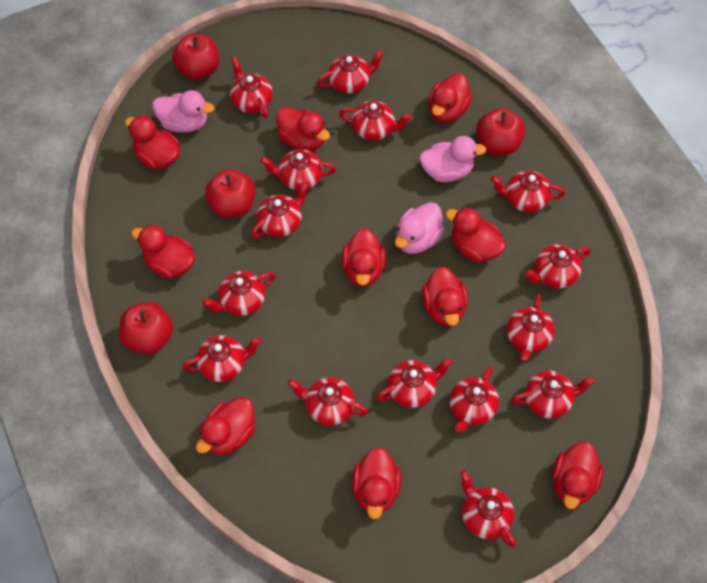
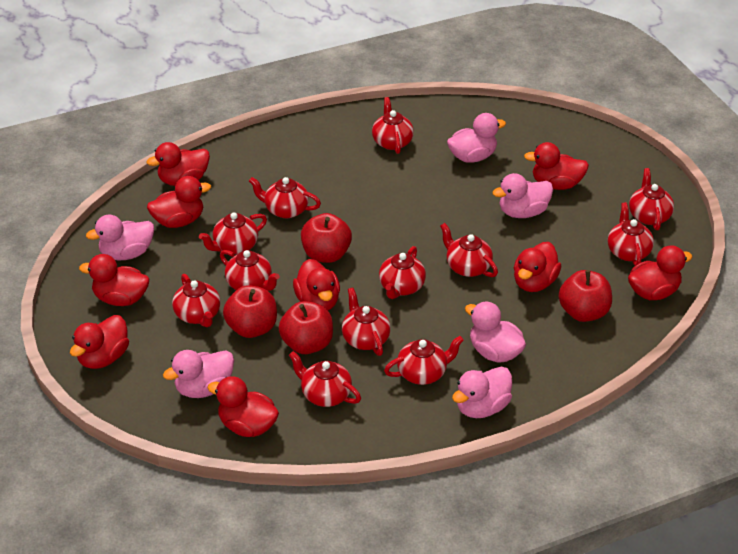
pink duck: [153,90,214,133] [395,202,444,254] [419,136,486,182] = 3 -> [86,215,154,260] [163,350,234,398] [447,113,506,163] [452,367,512,418] [465,302,526,363] [492,173,553,218] = 6
red duck: [125,115,180,170] [131,225,195,279] [196,397,256,455] [276,107,330,151] [342,228,386,287] [352,447,401,519] [422,267,468,326] [429,73,472,123] [446,207,506,263] [552,442,603,509] = 10 -> [70,315,129,369] [79,254,149,306] [147,142,210,186] [147,176,211,228] [207,376,279,437] [293,259,340,310] [514,242,561,292] [524,142,589,190] [628,245,692,300] = 9
red teapot: [182,335,261,382] [202,271,276,316] [230,57,273,118] [251,182,309,239] [260,149,336,190] [288,377,369,426] [317,51,384,94] [339,100,412,141] [376,357,453,408] [449,366,499,433] [460,470,516,547] [491,171,566,212] [506,294,555,362] [511,370,595,419] [525,244,591,289] = 15 -> [172,274,220,327] [199,212,267,254] [220,250,280,291] [249,177,321,218] [289,351,361,407] [342,288,391,356] [372,97,414,154] [379,246,426,299] [384,336,464,385] [440,223,498,277] [608,202,654,266] [629,168,674,230] = 12

